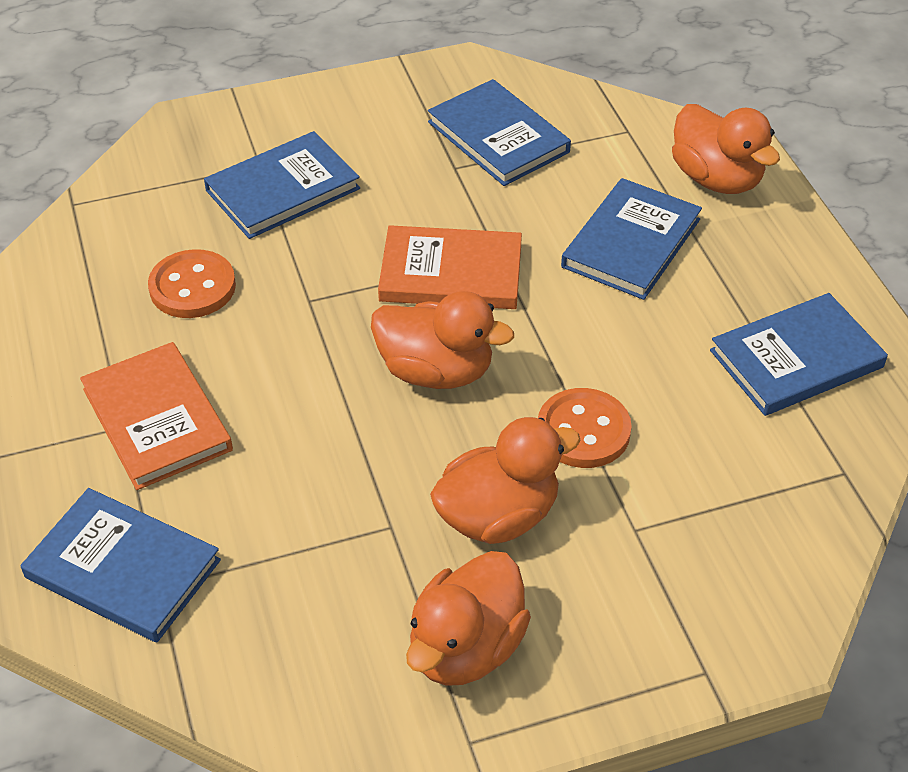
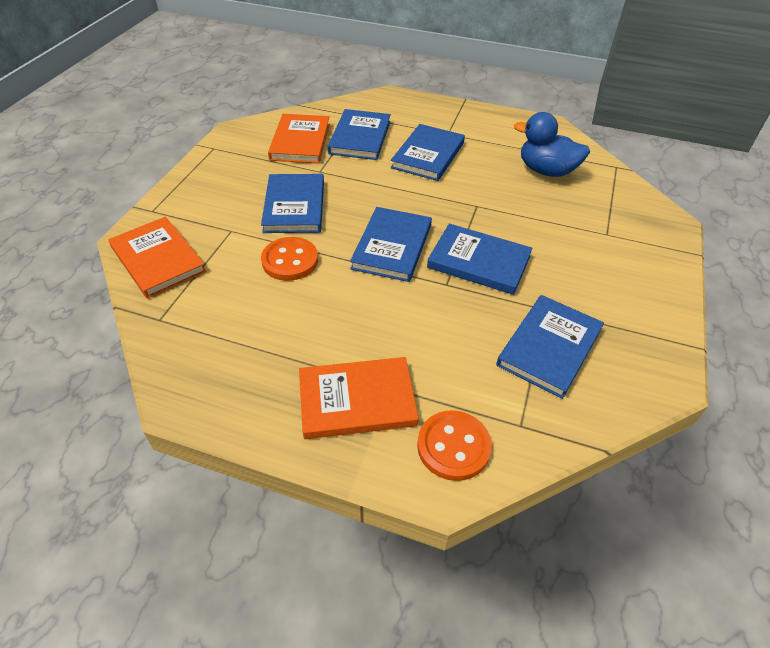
blue book: [21,488,221,643] [204,131,360,239] [428,79,571,186] [561,178,702,300] [710,293,888,416] = 5 -> [261,174,324,233] [328,109,391,160] [350,207,432,282] [391,124,465,181] [427,224,532,295] [496,295,604,399] = 6
blue duck: none = 0 -> [514,112,590,177] = 1
orange book: [80,342,233,490] [378,225,522,309] = 2 -> [108,217,207,299] [268,114,330,163] [299,357,419,439] = 3
orange duck: [371,291,514,389] [406,551,531,686] [430,417,581,544] [672,104,780,194] = 4 -> none = 0

